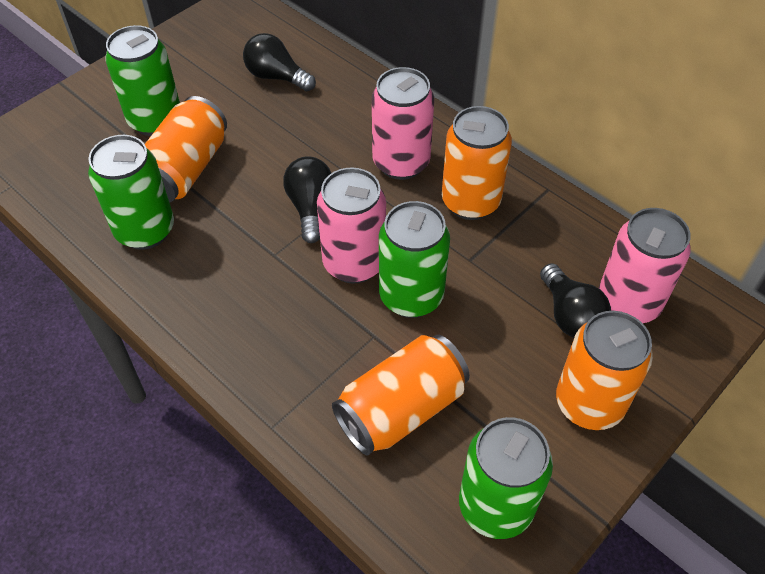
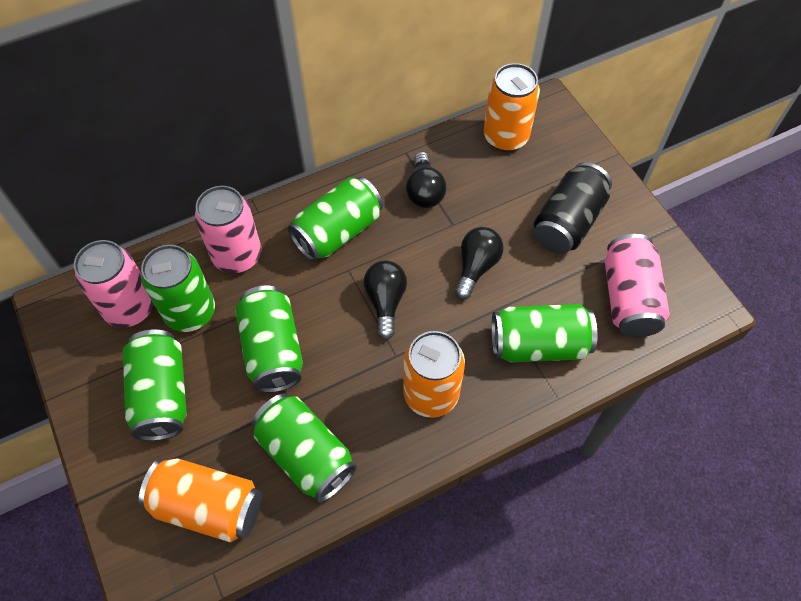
black can: none = 0 -> [534,162,612,254] = 1
green can: [88,135,174,250] [105,25,180,136] [379,201,450,318] [459,417,553,539] = 4 -> [123,329,187,441] [141,245,215,332] [235,286,303,393] [252,393,357,503] [288,177,383,262] [491,304,597,362] = 6
orange can: [145,96,227,203] [332,335,470,456] [442,106,512,220] [556,311,653,430] = 4 -> [139,458,262,542] [403,331,465,418] [483,63,540,152] = 3

